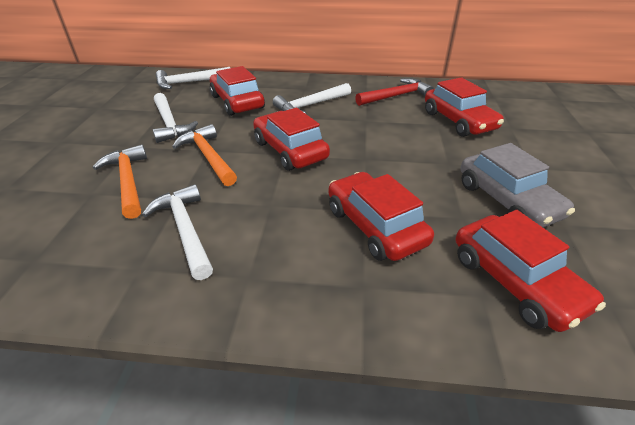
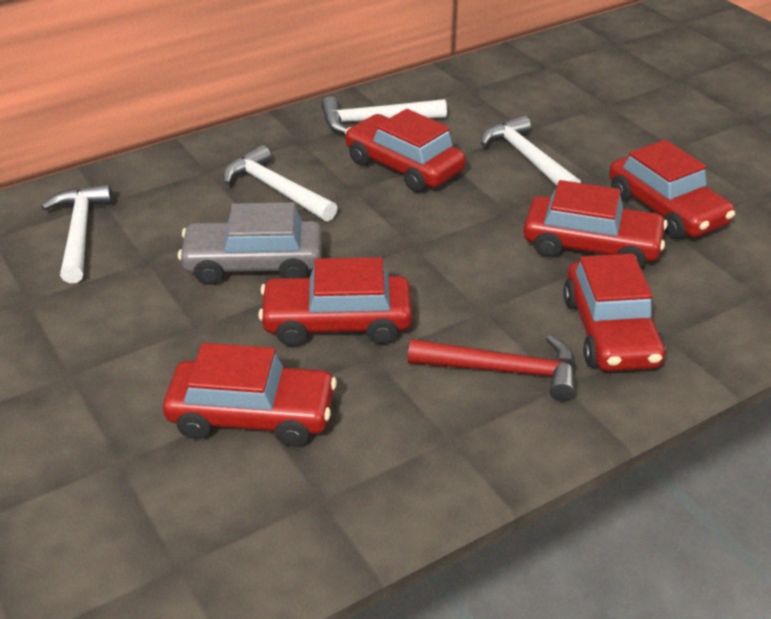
orange hammer: [93,145,147,219] [172,124,237,186] = 2 -> none = 0
red car: [210,66,265,116] [253,108,330,171] [328,172,434,261] [425,77,504,137] [456,210,606,332] = 5 -> [163,343,337,447] [258,257,412,346] [345,109,466,192] [523,180,668,268] [563,253,666,371] [609,140,735,239] = 6

